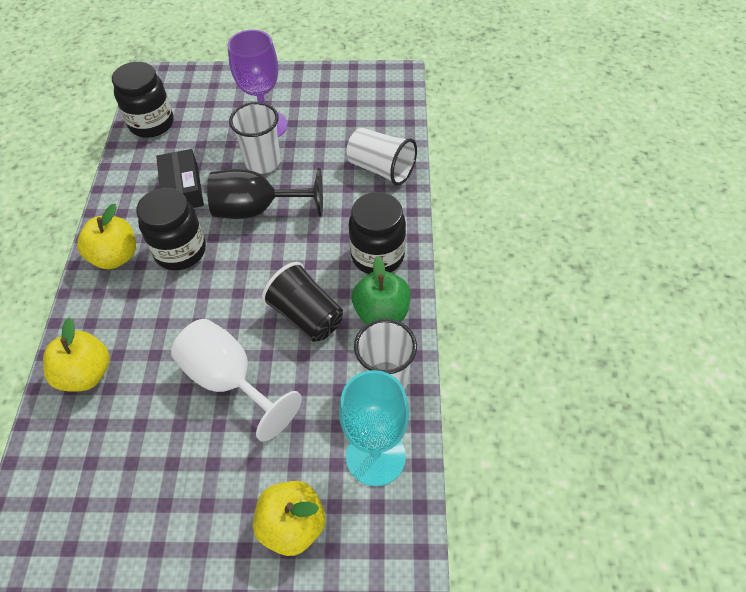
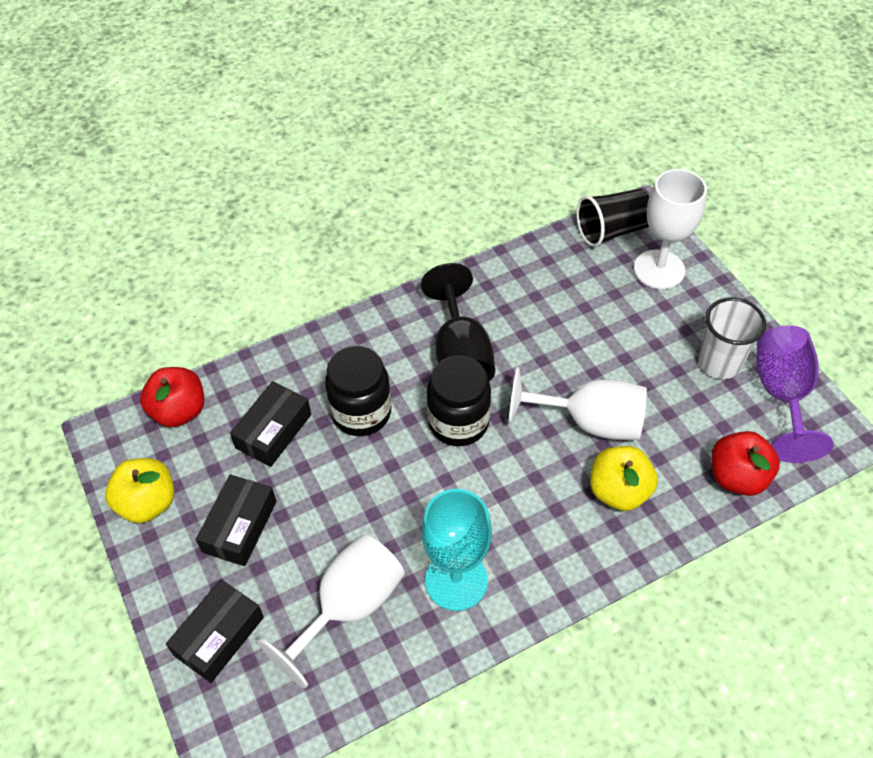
black box: [156,149,204,208] = 1 -> [166,579,264,683] [196,474,277,566] [230,381,311,467] = 3
black jar: [112,62,173,138] [136,188,206,270] [349,192,406,274] = 3 -> [325,346,391,436] [427,356,491,446] = 2
green apple: [352,256,411,324] = 1 -> none = 0
red apple: none = 0 -> [140,367,204,427] [711,431,780,496] = 2
white cup: [229,102,281,174] [346,128,417,186] [354,319,417,390] = 3 -> [698,297,766,379] = 1
white goblet: [171,319,302,441] = 1 -> [257,534,405,688] [509,367,647,440] [634,169,707,289] = 3
yellow apple: [43,318,110,392] [77,204,136,270] [253,481,325,556] = 3 -> [105,458,174,523] [590,446,658,511] = 2

